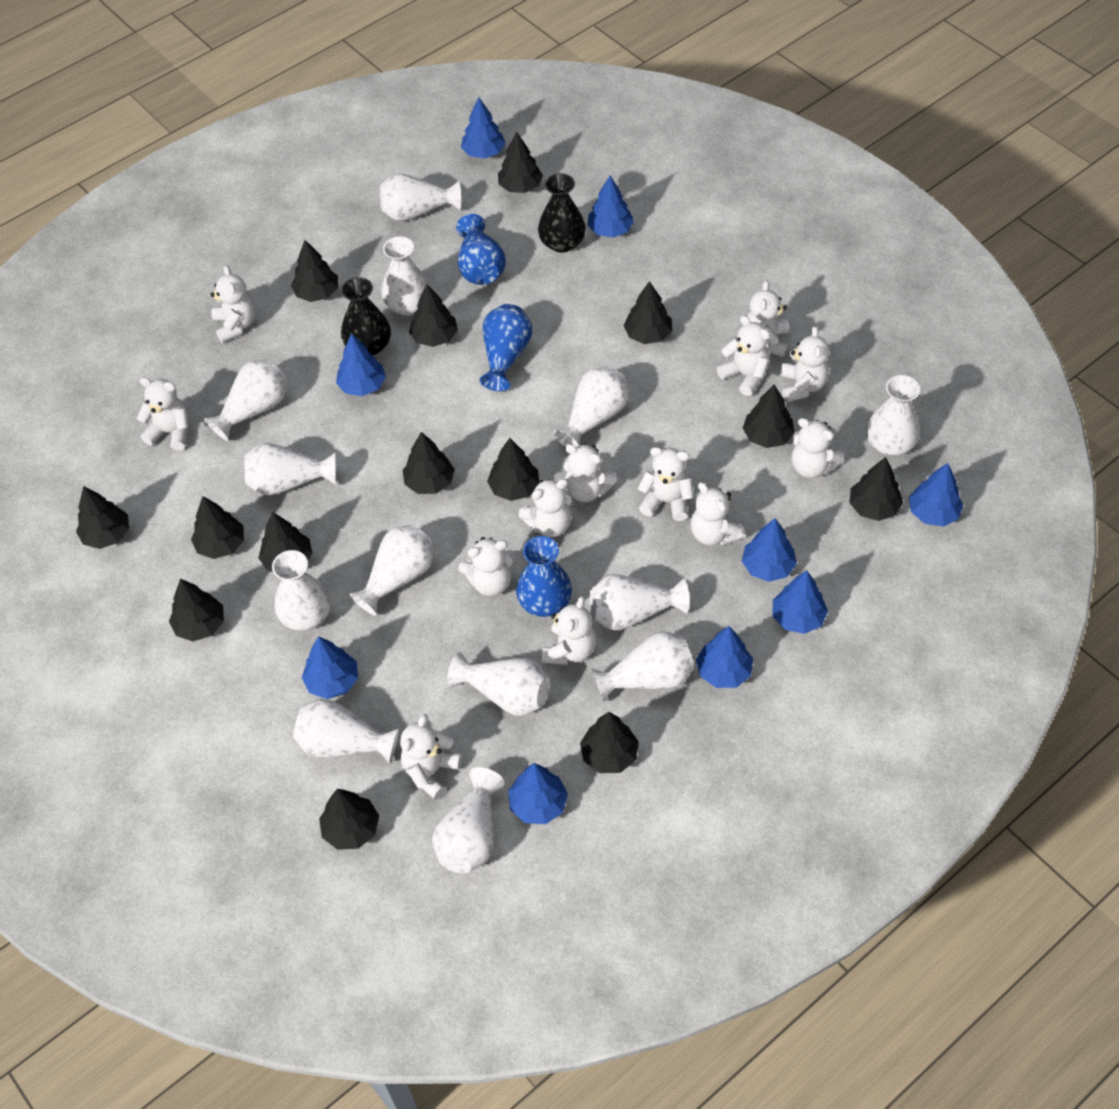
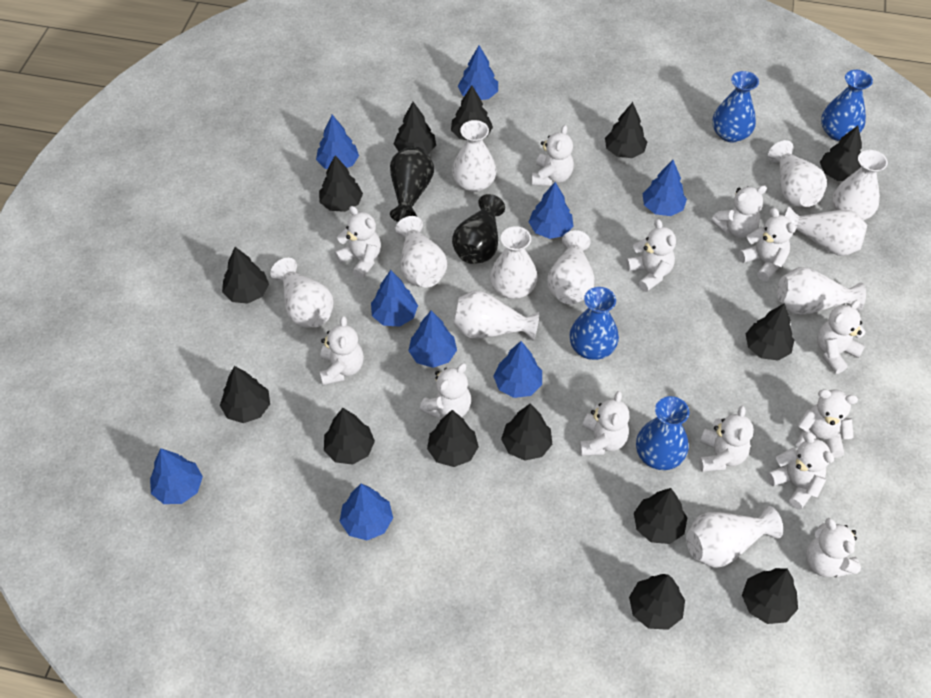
blue vase: [456,214,506,285] [480,304,532,391] [516,536,572,617] = 3 -> [570,287,619,360] [636,396,689,470] [712,71,759,142] [821,70,873,141] = 4
white vase: [205,360,286,441] [245,443,336,496] [272,550,330,631] [293,699,399,764] [349,525,433,616] [380,173,461,221] [381,236,429,316] [432,767,504,873] [447,652,550,716] [553,367,628,447] [589,574,689,630] [592,631,694,702] [866,375,920,456] = 13 -> [270,258,334,328] [396,216,447,288] [452,120,497,192] [454,291,539,341] [490,226,538,299] [547,230,595,304] [686,506,783,568] [768,140,827,207] [777,267,866,315] [785,206,867,256] [832,150,888,220] = 11

